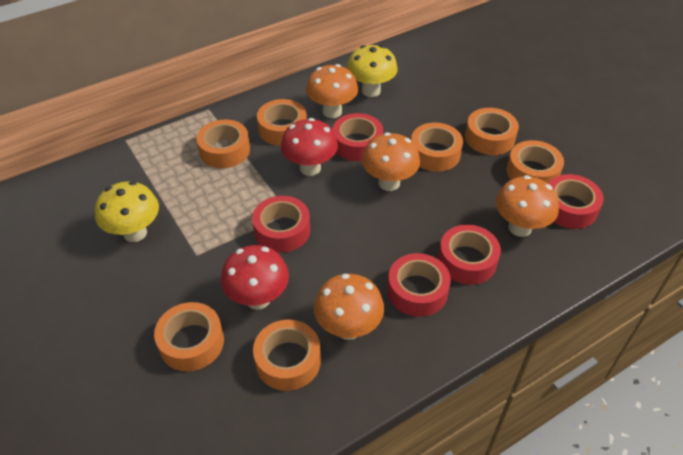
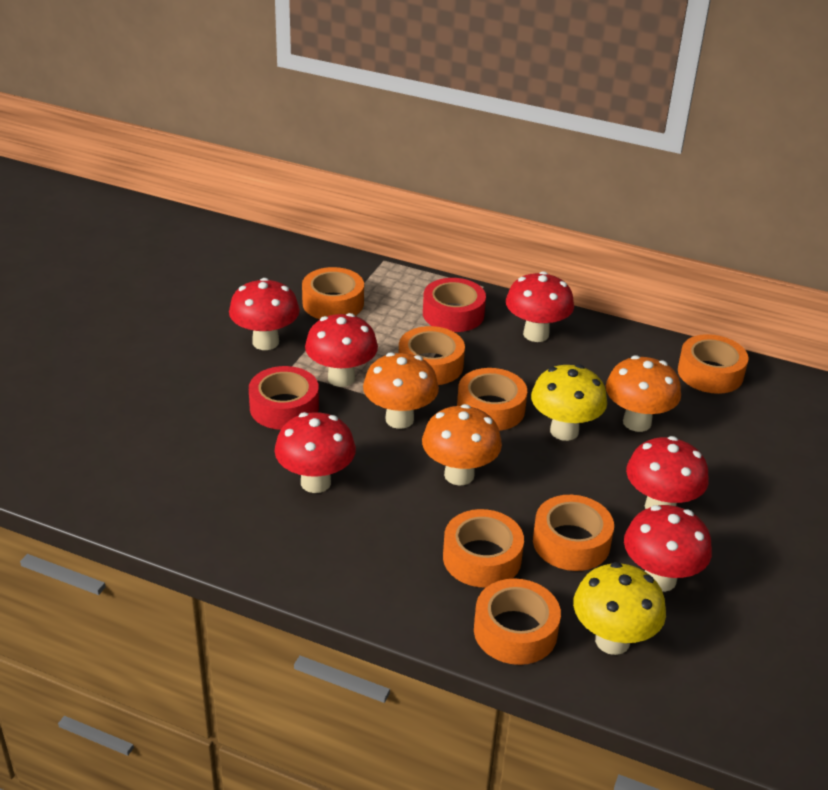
orange mushroom: [306,64,358,118] [314,274,384,340] [362,132,420,191] [496,175,559,237] = 4 -> [363,352,439,429] [422,404,502,486] [606,355,681,432] = 3
red mushroom: [221,245,289,310] [281,118,338,176] = 2 -> [229,278,300,350] [275,412,356,493] [305,313,378,387] [506,271,574,342] [624,505,712,592] [626,436,709,509] = 6
red tape: [252,196,310,253] [333,113,383,161] [387,253,451,317] [438,225,501,285] [548,174,604,229] = 5 -> [249,366,319,430] [423,278,486,332] = 2

